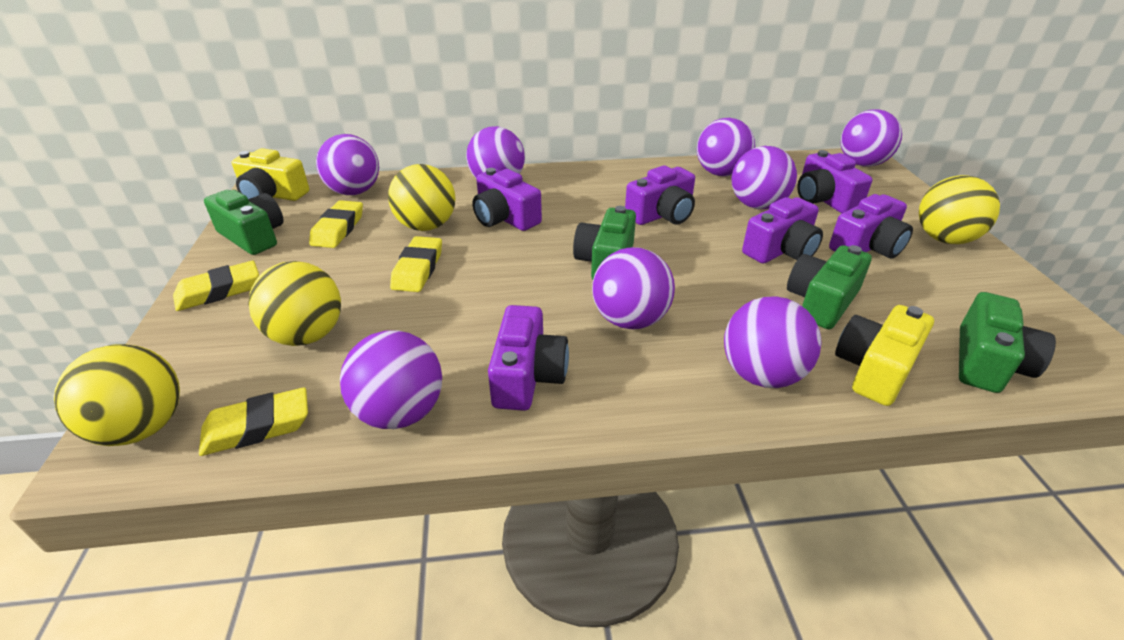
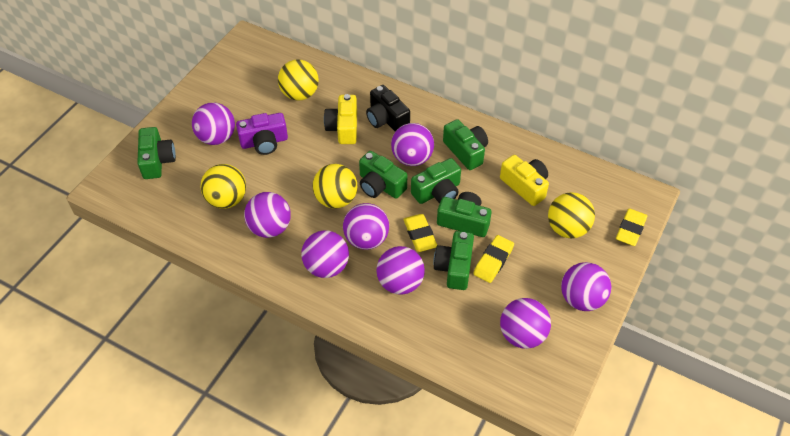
black camera: none = 0 -> [366,85,410,132] = 1
green camera: [204,190,284,255] [573,206,636,280] [787,245,872,329] [959,292,1056,393] = 4 -> [137,127,176,179] [359,151,407,199] [411,158,461,204] [433,231,474,290] [437,192,492,237] [443,119,488,170] = 6
purple camera: [473,168,542,231] [488,305,569,411] [625,166,695,225] [742,197,823,263] [797,150,872,213] [829,194,913,259] = 6 -> [236,113,288,155] = 1
yellow eraser: [173,261,259,311] [199,387,308,456] [309,200,363,248] [390,236,442,292] = 4 -> [403,214,437,252] [473,235,514,283] [616,208,647,246] = 3

